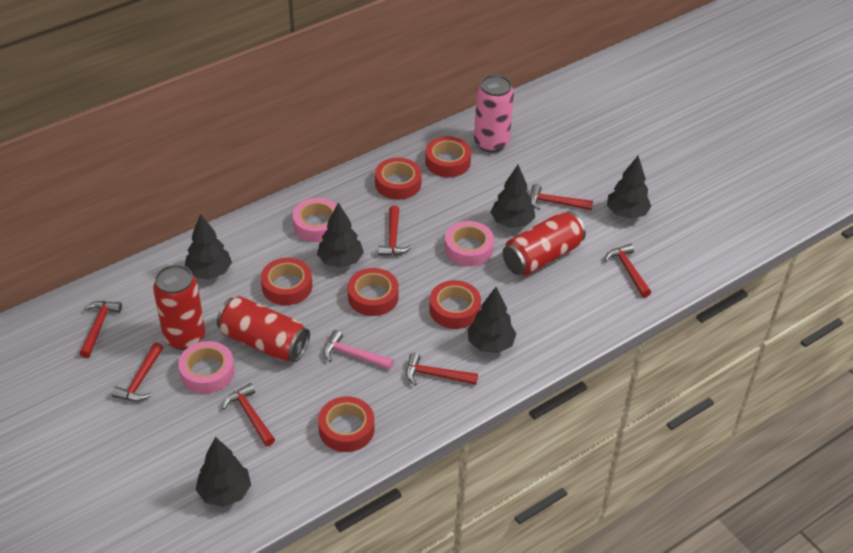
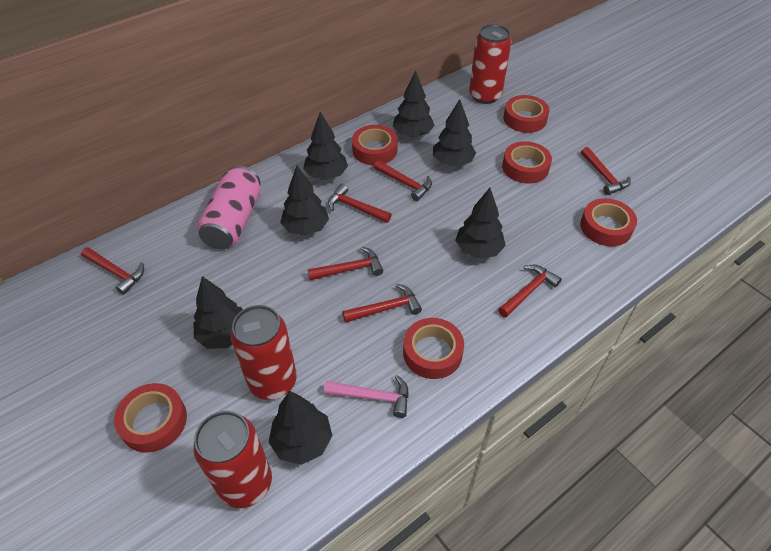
black tree: [185,214,232,280] [196,437,251,507] [317,203,364,268] [467,287,516,353] [491,165,535,228] [607,156,651,219] = 6 -> [193,276,243,349] [269,391,332,465] [280,166,329,236] [303,112,348,180] [393,71,435,137] [433,99,476,167] [455,188,506,259] = 7
pink tape: [178,341,235,394] [293,198,337,242] [445,221,494,267] = 3 -> none = 0

